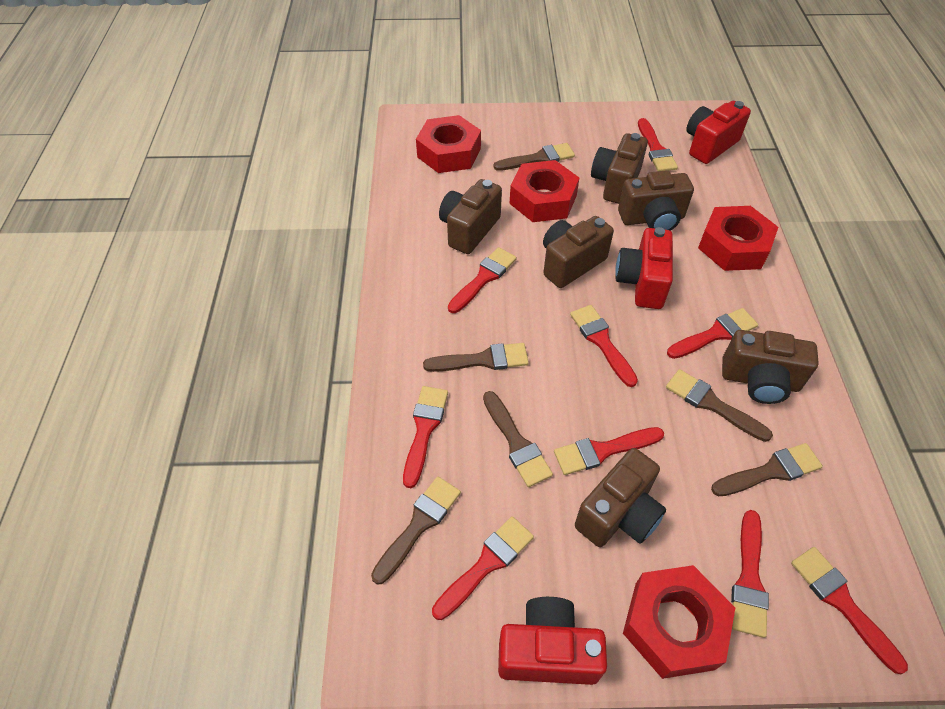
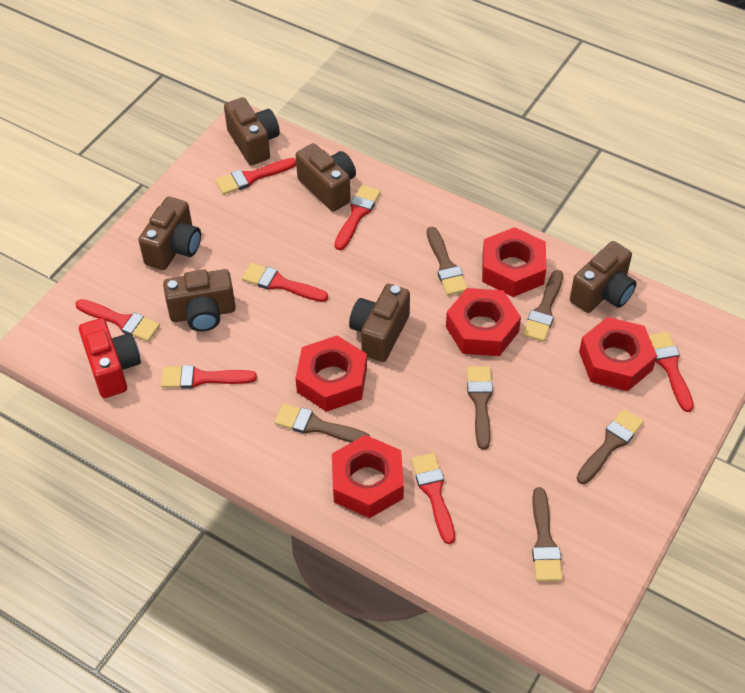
red brush: [403,386,448,488] [432,516,534,620] [448,247,517,313] [554,427,664,475] [570,305,638,387] [638,118,678,171] [667,308,758,359] [731,510,769,638] [791,547,908,674] = 9 -> [75,299,160,342] [161,365,257,389] [215,158,296,195] [242,263,328,302] [334,185,381,250] [411,453,455,544] [649,332,694,412] = 7
red camera: [498,597,607,685] [615,227,673,309] [686,101,751,164] = 3 -> [79,318,141,398] = 1
red nut: [416,115,481,173] [509,160,579,222] [623,565,735,679] [698,206,778,271] = 4 -> [295,336,367,412] [332,435,404,518] [446,288,521,356] [482,227,546,297] [579,317,657,391] = 5

